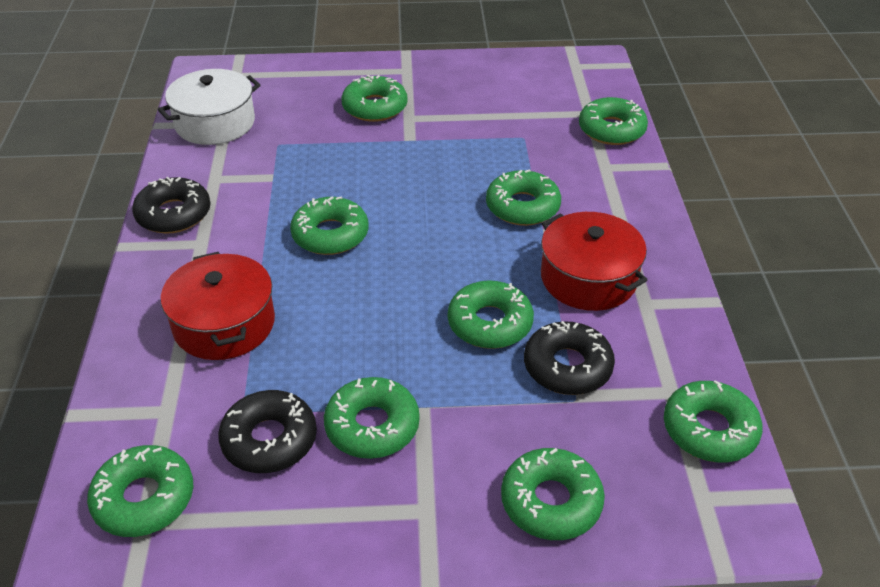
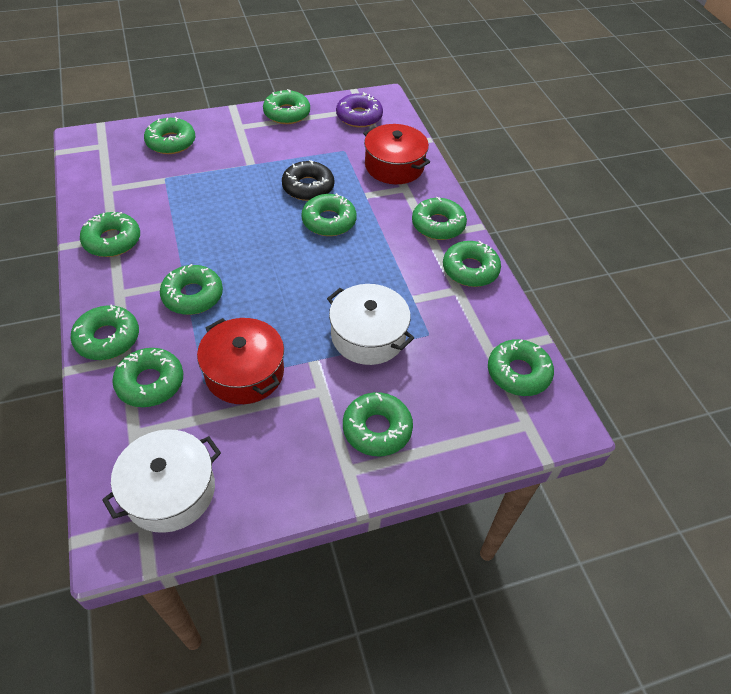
black donut: [132,177,211,234] [218,390,317,473] [524,321,615,395] = 3 -> [282,160,334,201] = 1
green donut: [87,445,193,537] [290,196,369,255] [324,377,420,459] [341,75,407,122] [448,280,534,349] [486,169,561,226] [501,448,605,540] [579,97,648,145] [664,380,763,462] = 9 -> [70,304,139,360] [80,212,140,257] [112,348,183,407] [144,117,195,154] [160,264,223,315] [263,89,310,124] [302,193,357,236] [343,392,413,456] [412,197,467,240] [443,241,501,287] [488,339,554,396] = 11
purple donut: none = 0 -> [336,92,383,128] = 1
white pot: [158,69,261,145] = 1 -> [102,429,221,533] [327,284,414,365] = 2

